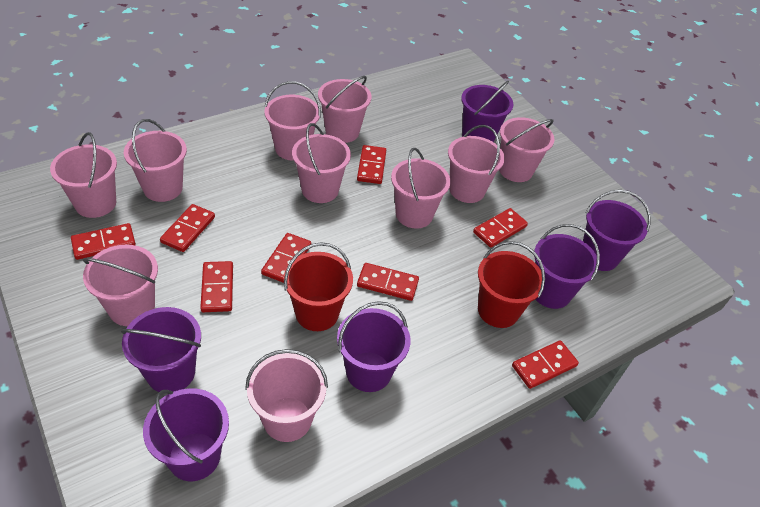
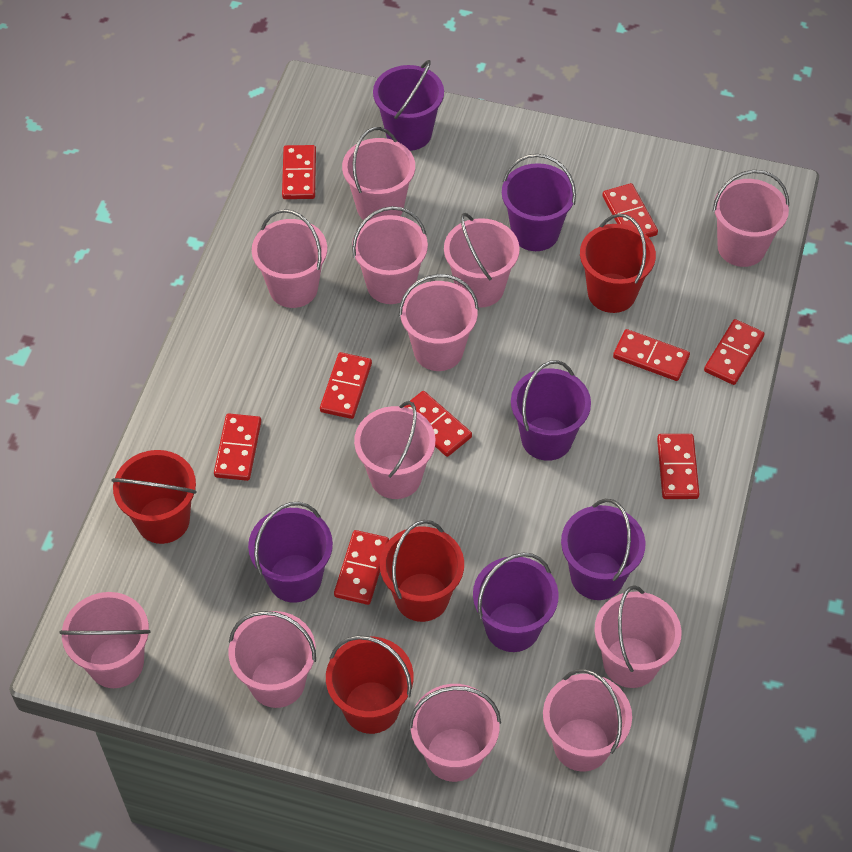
pink bucket: [50,132,117,218] [83,245,158,326] [124,119,187,202] [245,349,328,442] [264,81,321,161] [292,123,351,203] [318,76,371,143] [391,148,451,229] [448,125,505,203] [499,117,554,182] = 10 -> [59,592,151,688] [229,611,316,708] [252,209,327,308] [342,127,415,221] [352,206,428,304] [354,401,435,499] [399,274,479,371] [409,684,501,782] [444,213,520,308] [543,669,632,772] [594,585,681,688] [713,170,789,267] = 12
red bucket: [284,242,353,331] [478,241,545,328] = 2 -> [111,450,197,544] [326,635,413,734] [380,520,464,622] [580,214,656,313] = 4
red domino: [71,223,136,260] [160,204,215,252] [200,261,233,312] [261,233,311,283] [357,145,386,184] [357,263,419,301] [473,208,528,248] [512,340,579,389] = 8 -> [214,413,261,481] [282,145,316,199] [320,352,372,419] [334,530,389,605] [404,391,472,457] [602,183,658,237] [613,329,690,381] [657,434,699,499] [704,319,764,385] = 9

